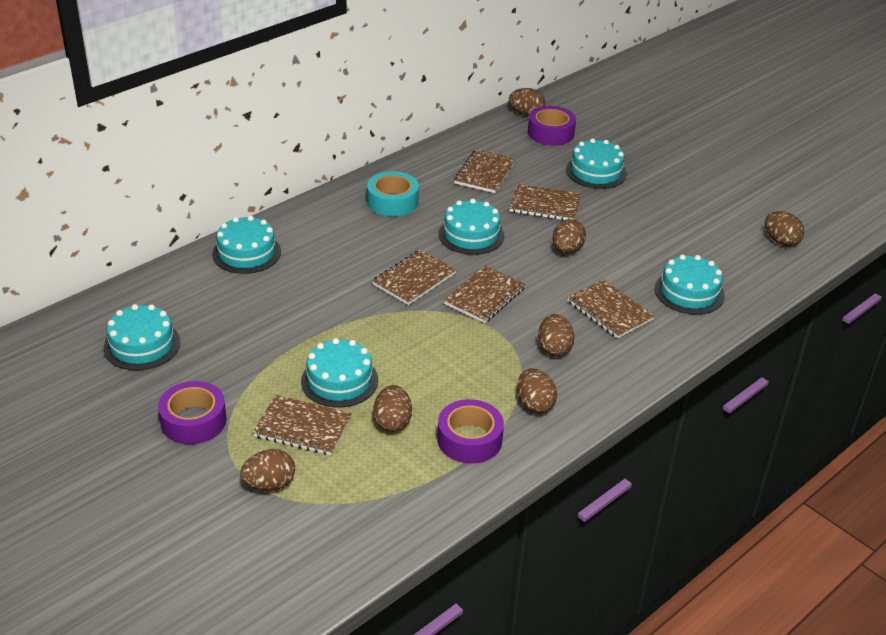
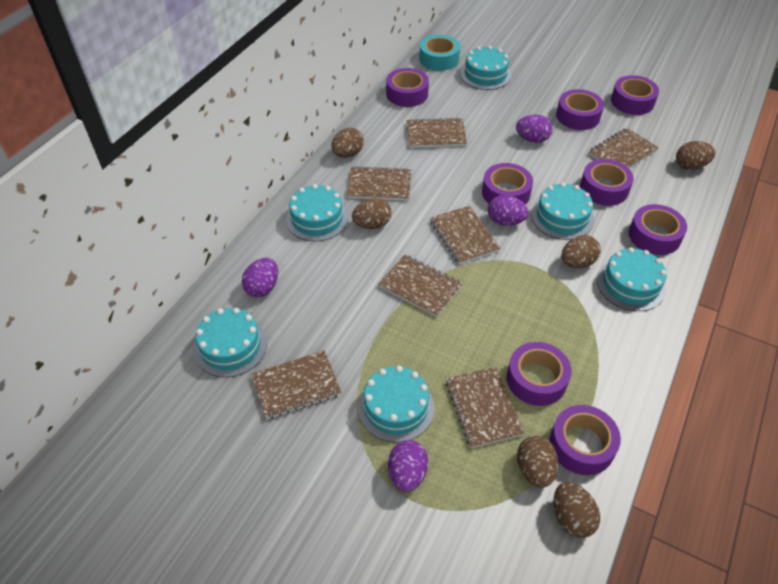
brown egg: [240,449,295,491] [373,385,412,432] [509,88,545,116] [517,368,557,413] [538,314,575,357] [552,219,586,254] [765,211,804,246] = 7 -> [331,128,364,158] [352,198,392,229] [517,436,559,488] [554,482,600,538] [561,235,601,268] [676,141,715,170] = 6
brown notebook: [253,395,352,455] [372,250,456,305] [443,265,525,323] [454,149,516,193] [509,184,581,220] [567,279,655,339] = 6 -> [251,351,341,420] [347,166,411,201] [378,254,463,317] [406,117,467,148] [430,206,500,264] [446,367,524,448] [589,128,659,168] = 7
purple egg: none = 0 -> [242,258,278,297] [388,440,428,492] [488,195,529,226] [516,115,553,143] = 4
purple tape: [158,381,227,444] [437,399,504,464] [528,106,576,146] = 3 -> [386,68,429,107] [482,163,533,205] [507,342,572,406] [550,405,621,475] [556,89,604,130] [580,159,634,206] [611,75,659,115] [629,204,687,255] = 8

